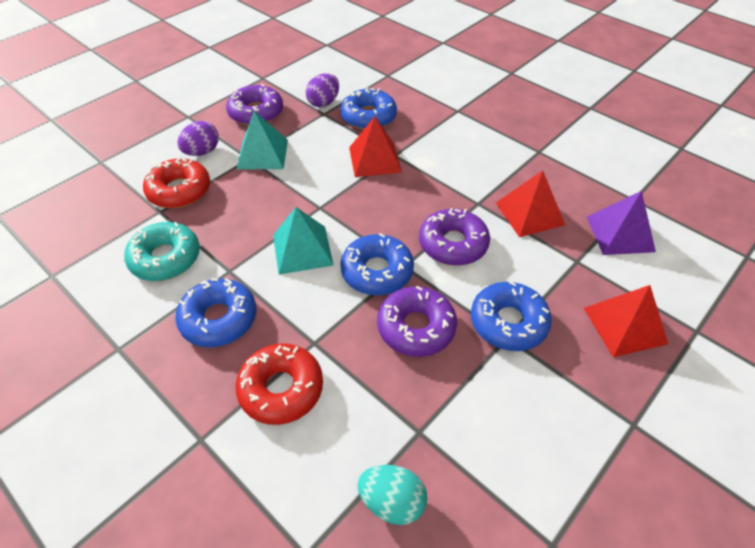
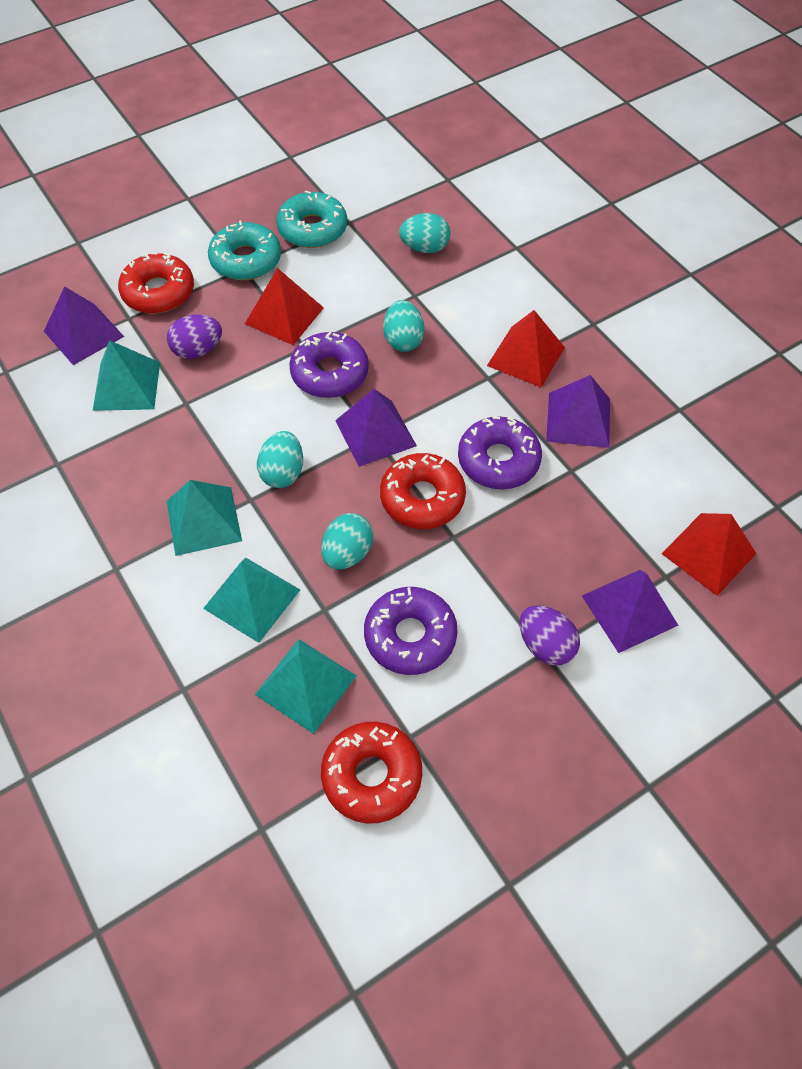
blue donut: [175,278,257,347] [340,88,397,130] [340,233,414,295] [471,281,552,351] = 4 -> none = 0
purple pyramid: [587,191,656,255] = 1 -> [44,286,124,365] [335,389,417,467] [546,375,610,448] [582,570,679,653] = 4
red donut: [143,158,210,208] [235,343,323,425] = 2 -> [118,252,194,314] [321,722,422,824] [380,453,466,529] = 3
turquoise donut: [124,222,200,281] = 1 -> [208,220,281,280] [276,190,347,248] = 2
turquoise egg: [357,465,427,525] = 1 -> [257,431,303,488] [321,513,373,570] [383,300,425,352] [399,213,450,253] = 4
turquoise pyramid: [237,111,288,169] [273,207,334,275] = 2 -> [93,340,160,411] [167,480,242,556] [203,558,300,643] [255,639,357,734] = 4

